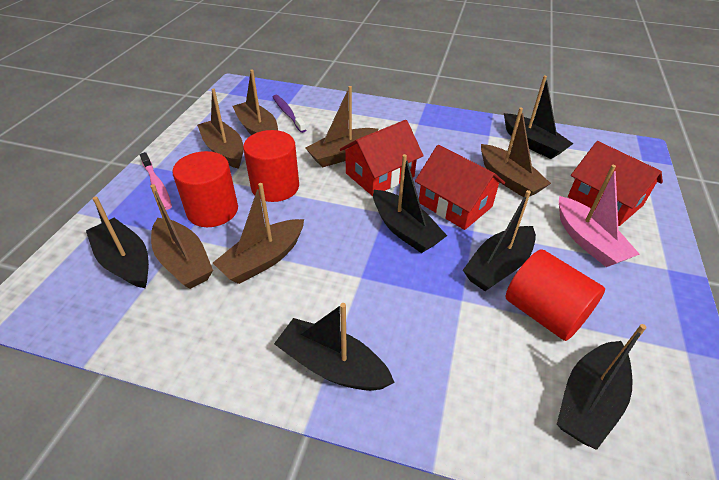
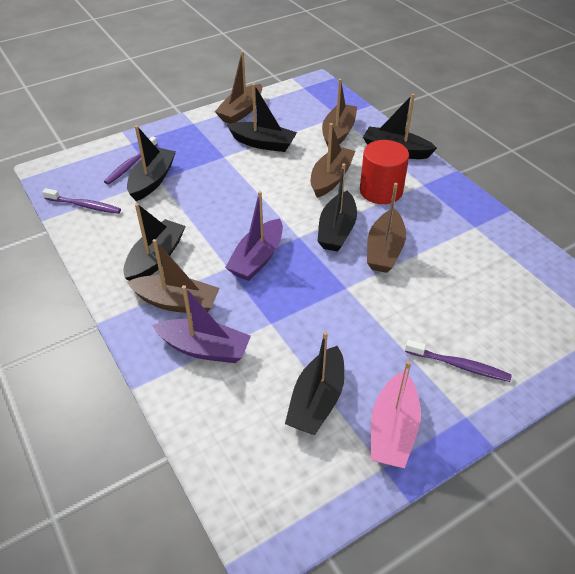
brown boat: [150,184,213,289] [197,88,243,169] [213,183,304,284] [232,69,278,135] [306,86,378,168] [481,108,551,197] = 6 -> [127,239,220,313] [215,51,262,124] [311,123,355,198] [322,79,357,146] [367,183,406,273] = 5
pink toothbrush: [140,152,172,210] = 1 -> none = 0
purple boat: none = 0 -> [152,285,251,363] [225,191,283,281] = 2
purple toothbrush: [273,95,306,133] = 1 -> [42,188,121,214] [104,136,158,185] [405,340,512,382] = 3
red cylinder: [172,151,238,227] [243,130,299,202] [506,249,605,341] = 3 -> [360,140,409,204] = 1
red house: [340,120,424,196] [415,145,505,230] [568,141,663,226] = 3 -> none = 0

